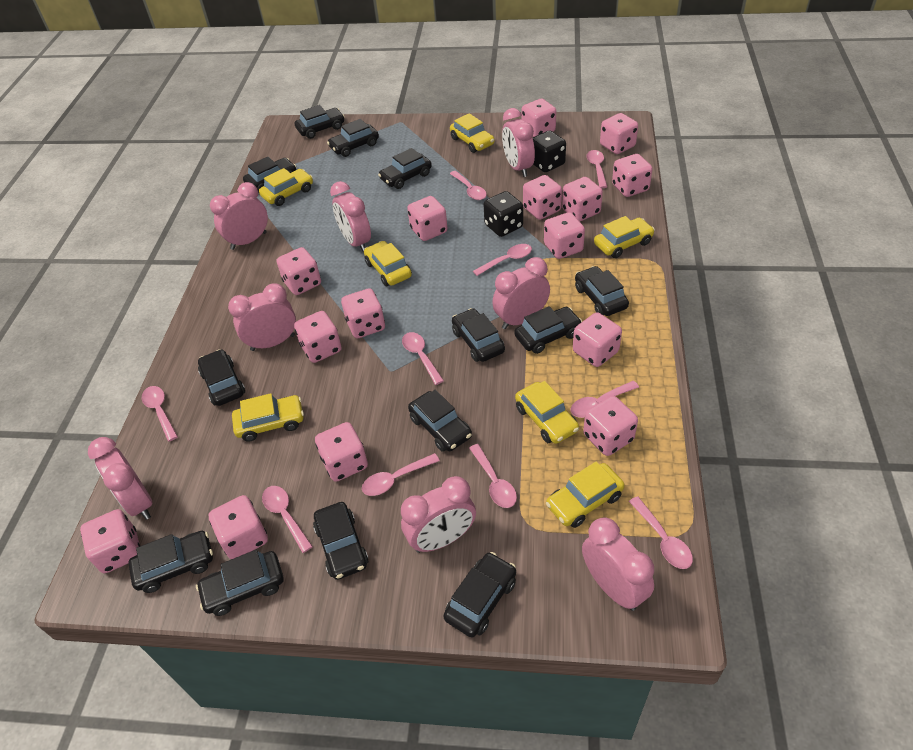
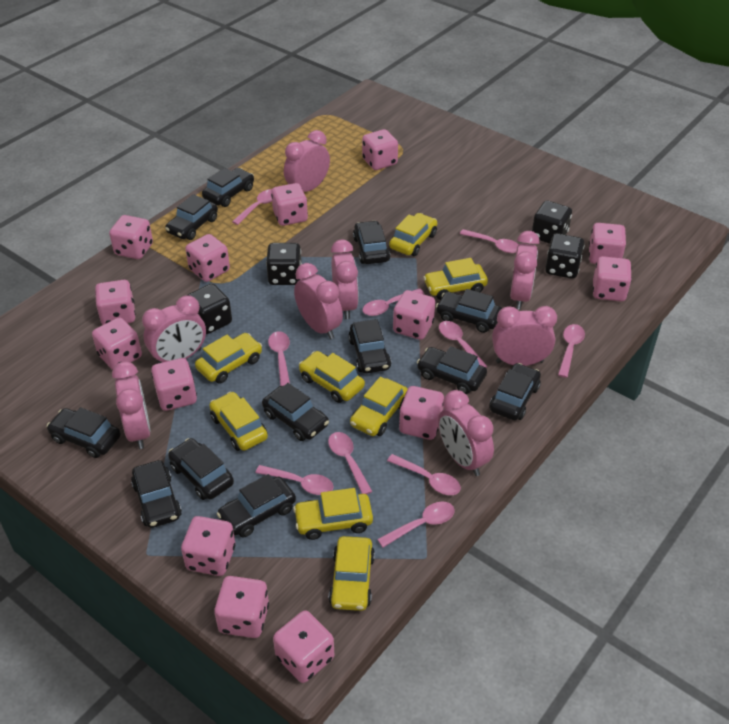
black car: [128,531,213,593] [196,550,284,616] [198,349,245,406] [243,157,296,192] [295,105,345,139] [313,502,368,580] [327,119,379,157] [378,148,432,189] [408,390,472,452] [443,552,516,638] [452,308,505,362] [514,306,582,354] [575,266,629,316] = 13 -> [47,407,121,458] [131,460,182,528] [165,194,218,240] [168,438,234,500] [202,168,254,207] [217,474,296,538] [262,383,329,441] [348,319,391,373] [353,220,390,264] [417,346,487,394] [436,289,502,333] [489,363,541,420] = 12
black dice: [483,191,523,237] [533,130,566,172] = 2 -> [188,284,232,334] [266,243,302,285] [532,201,572,244] [545,233,584,279] = 4
pink dice: [80,509,140,573] [208,495,268,559] [277,247,321,295] [294,311,342,363] [315,422,368,482] [341,288,385,338] [407,196,448,241] [522,99,556,137] [523,175,562,220] [544,212,585,259] [562,177,603,222] [573,312,622,367] [583,396,638,456] [600,113,638,154] [612,154,653,197] = 15 -> [92,317,142,370] [95,280,136,325] [109,215,153,259] [151,358,197,411] [181,516,235,576] [185,234,230,282] [214,576,269,638] [271,183,308,226] [273,610,334,683] [362,129,398,170] [393,290,435,340] [399,386,444,440] [589,223,626,264] [593,256,632,301] = 14
yellow car: [232,393,304,442] [259,168,313,206] [364,241,412,286] [450,113,494,153] [515,381,579,444] [546,462,625,528] [594,216,655,258] = 7 -> [195,333,262,383] [210,392,268,451] [293,488,373,540] [299,351,365,403] [329,536,375,611] [350,377,408,436] [389,213,437,256] [423,258,488,300] = 8

